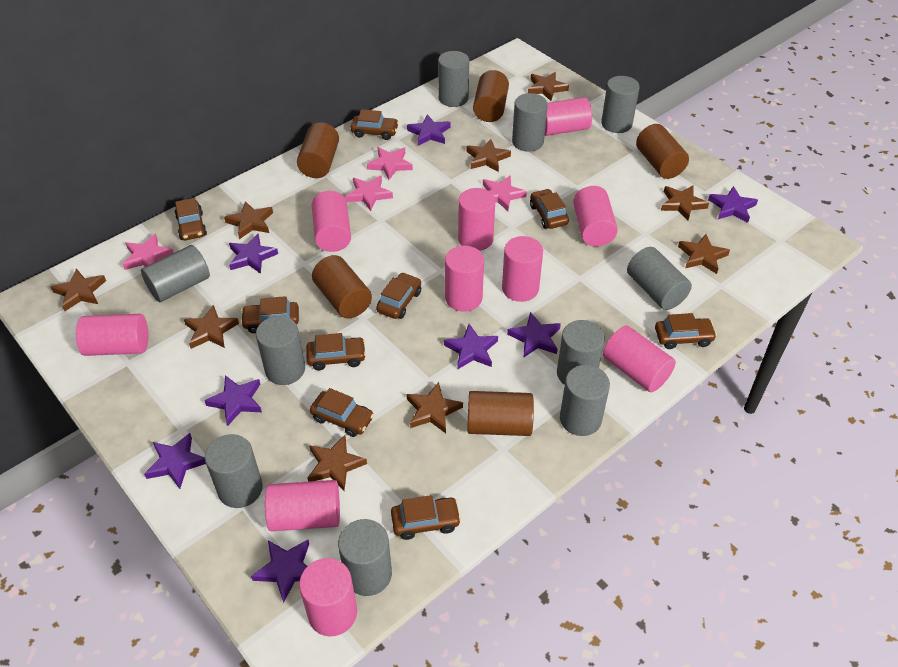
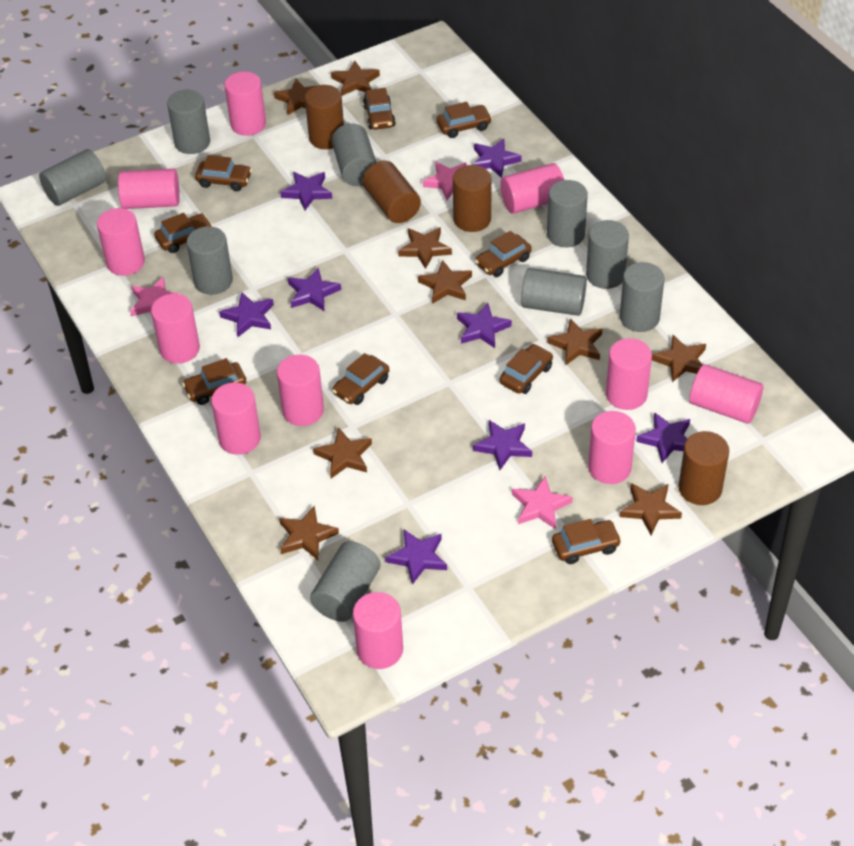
brown cylinder: [297,122,339,178] [312,255,372,318] [467,391,534,436] [473,70,509,122] [636,124,689,179] = 5 -> [305,85,344,149] [363,161,421,223] [453,165,491,232] [678,431,729,505] = 4
grey cylinder: [141,245,210,302] [205,434,263,508] [256,316,305,385] [338,519,392,596] [438,51,469,107] [512,93,548,152] [557,320,605,385] [560,365,610,436] [601,76,640,133] [627,247,692,310] = 10 -> [39,149,106,206] [167,90,210,154] [187,226,233,295] [310,541,381,622] [332,124,376,186] [521,268,587,316] [547,180,588,247] [586,220,629,289] [620,262,664,332] = 9
pink cylinder: [76,314,148,356] [265,480,340,531] [299,558,357,636] [312,191,351,252] [445,246,484,312] [458,188,495,251] [502,236,543,302] [545,97,592,136] [573,186,618,246] [603,326,676,392] = 10 -> [97,208,145,276] [118,169,180,209] [151,294,200,364] [211,383,261,455] [225,72,266,136] [277,355,324,426] [353,592,403,669] [500,163,564,214] [588,411,636,484] [606,338,652,410] [689,364,763,424] = 11
pink star: [122,234,174,270] [345,175,393,211] [367,147,413,180] [483,175,527,211] = 4 -> [130,277,182,316] [423,161,467,200] [512,476,572,529] = 3

